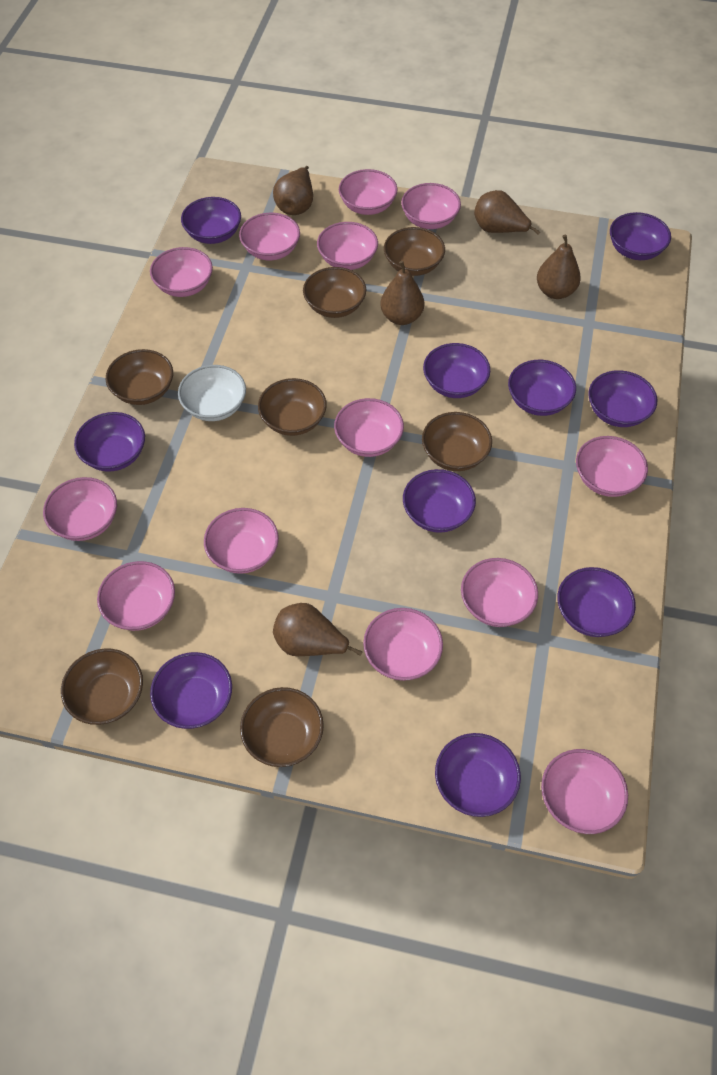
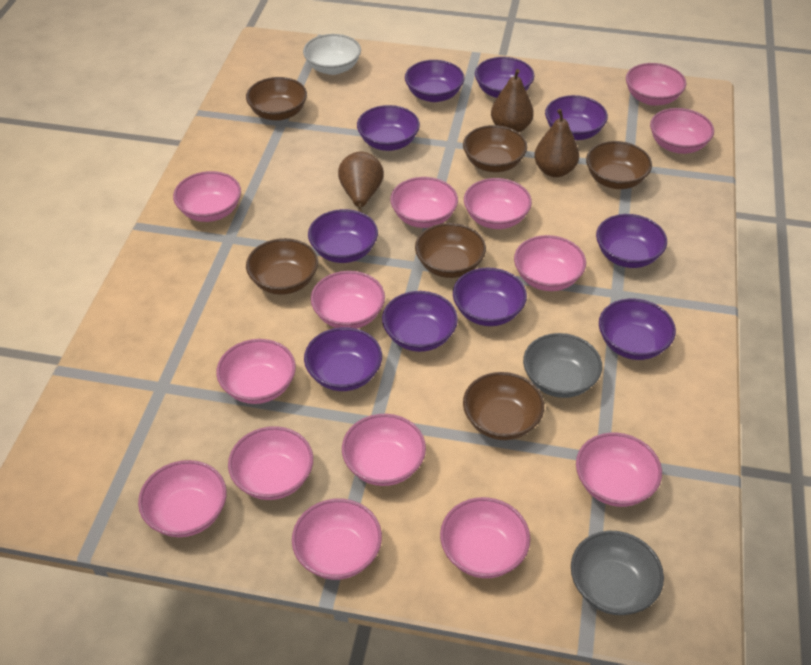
brown bowl: [61,648,143,725] [106,349,173,405] [240,687,324,767] [258,378,327,436] [303,267,366,318] [384,227,445,276] [422,412,492,471] = 7 -> [246,77,307,121] [246,238,318,295] [415,223,486,278] [463,125,527,172] [463,372,544,440] [586,141,652,189] = 6
brown pear: [273,166,313,215] [273,603,362,656] [380,261,424,325] [474,190,540,235] [537,235,581,299] = 5 -> [338,152,384,212] [491,69,534,132] [534,109,579,177] = 3
grey bowl: none = 0 -> [523,333,602,398] [571,531,664,615] = 2
pink bowl: [43,477,117,541] [97,561,175,631] [150,247,213,297] [204,508,279,574] [239,213,300,260] [317,222,378,270] [334,398,404,457] [339,169,397,215] [363,608,443,681] [401,183,461,229] [461,558,538,627] [541,749,628,834] [576,436,648,497] = 13 -> [138,460,227,537] [173,171,241,222] [216,339,296,404] [228,426,313,500] [292,499,382,580] [311,271,385,329] [342,414,426,486] [390,177,458,228] [440,497,530,578] [464,178,532,229] [514,235,586,291] [576,433,662,507] [626,63,686,106] [650,108,714,154] = 14

